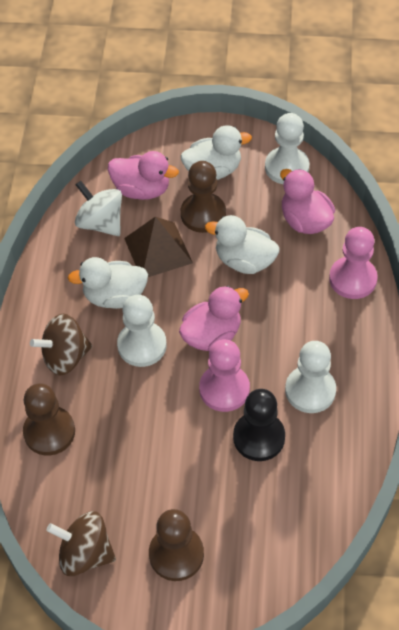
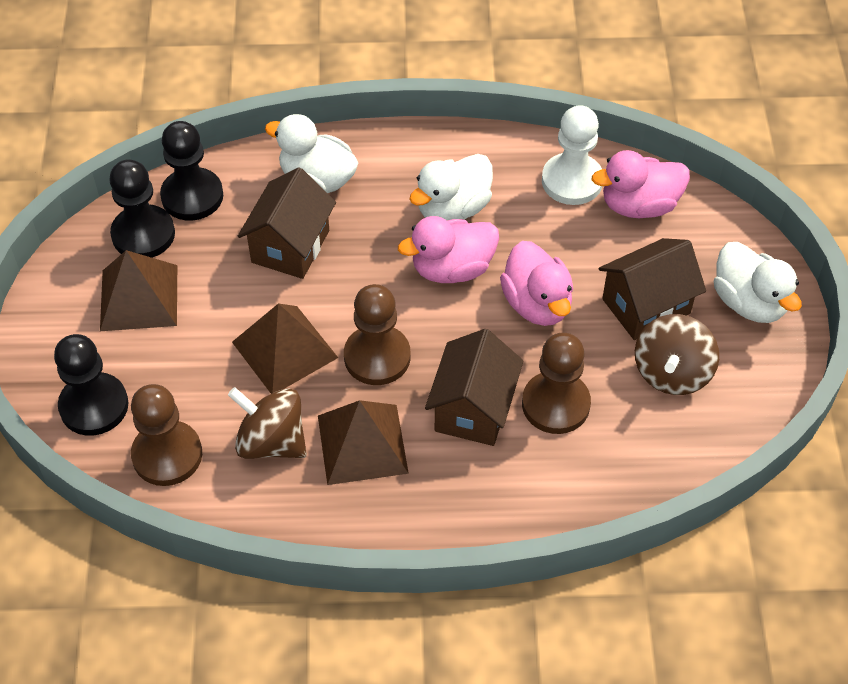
black pawn: [233,389,285,461] = 1 -> [54,334,128,436] [109,159,175,258] [160,121,223,221] = 3
brown house: none = 0 -> [238,167,336,279] [425,329,524,446] [598,238,706,340] = 3
brown pyramid: [124,217,193,277] = 1 -> [100,250,177,331] [232,303,338,394] [318,400,409,485] = 3
pink pawn: [199,339,250,412] [329,227,378,299] = 2 -> none = 0
white pawn: [117,295,167,367] [265,113,310,184] [285,341,336,413] = 3 -> [542,105,602,205] = 1
white spinning top: [75,181,122,236] = 1 -> none = 0

